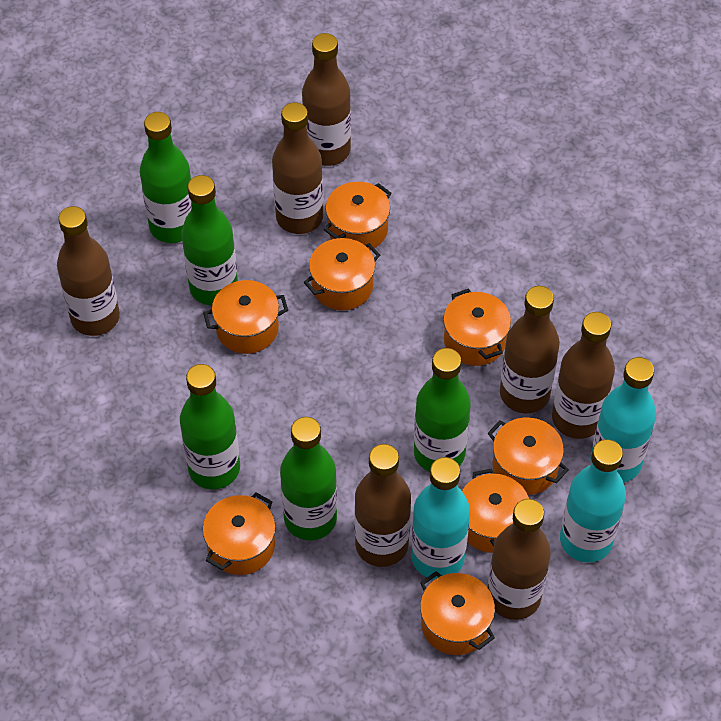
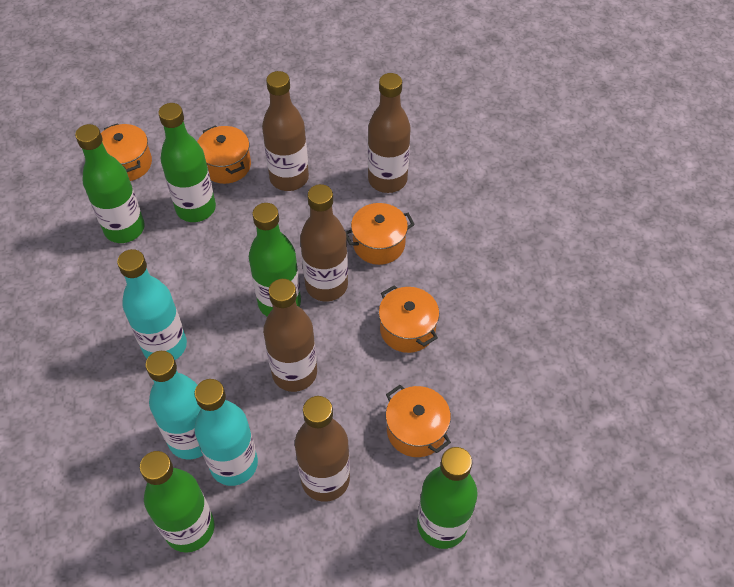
brown bottle: [57,206,120,336] [272,102,323,234] [302,33,351,166] [354,444,411,567] [488,499,551,620] [500,286,560,413] [552,312,615,439] = 7 -> [262,71,309,191] [263,279,317,392] [295,396,350,502] [300,184,348,301] [368,73,411,193] = 5
orange pot: [203,280,288,354] [203,492,276,575] [304,238,380,311] [324,182,391,250] [420,571,495,655] [443,288,511,366] [462,468,529,553] [488,417,569,495] = 8 -> [101,123,152,181] [197,125,251,184] [346,203,415,265] [379,285,439,353] [386,385,451,457] = 5

